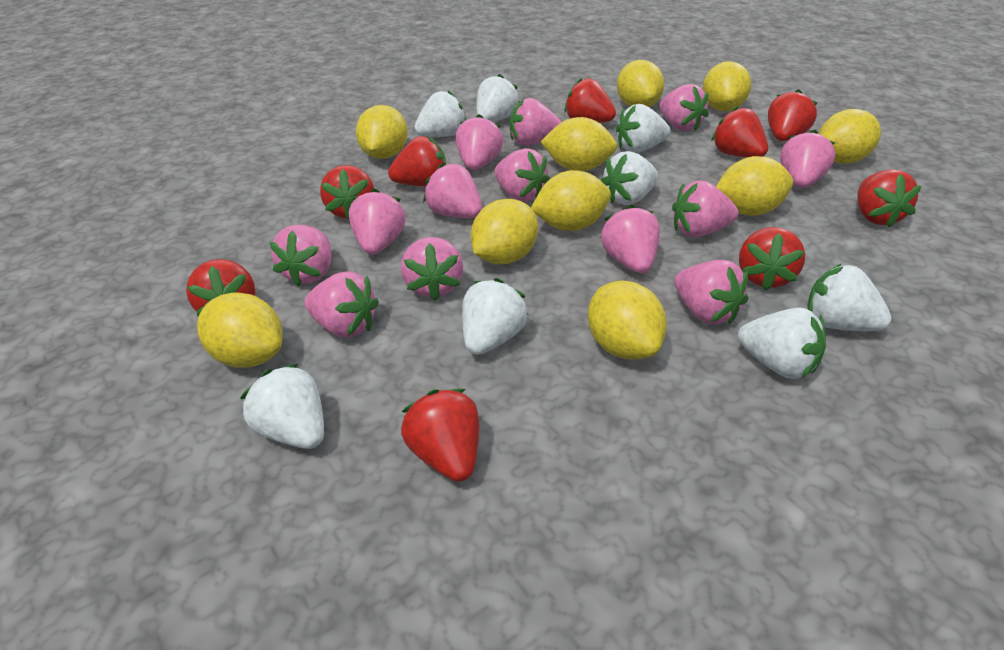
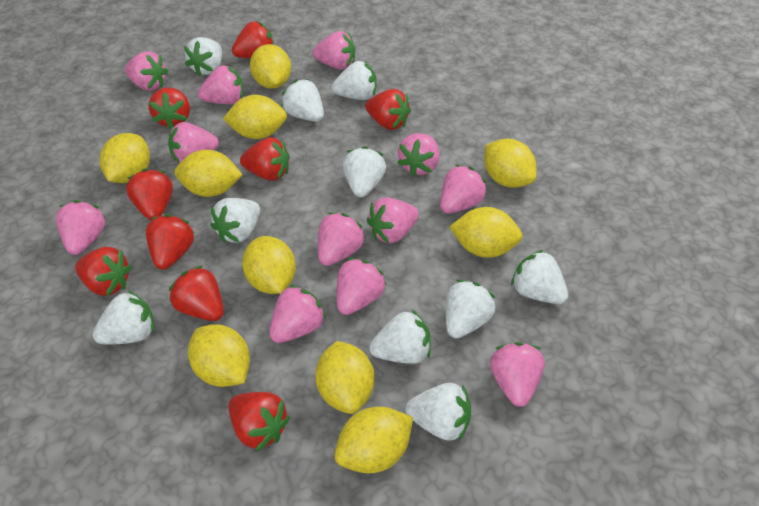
pink strawberry: [269,225,332,287] [305,271,379,338] [349,189,406,255] [401,237,463,301] [423,163,482,218] [456,114,503,170] [494,148,550,202] [510,98,561,146] [600,205,660,273] [659,84,709,131] [672,180,738,238] [674,260,748,324] [780,130,836,188] = 13 -> [56,200,106,255] [125,51,168,91] [168,122,219,163] [198,65,244,104] [269,285,326,343] [313,31,355,70] [318,212,365,266] [337,258,386,315] [367,197,419,243] [397,133,439,177] [440,165,487,214] [490,342,545,407] = 12
white strawberry: [240,364,324,449] [414,90,466,137] [462,278,529,355] [477,74,519,122] [601,151,658,205] [616,104,671,153] [738,307,826,379] [807,263,892,331] = 8 -> [93,290,154,345] [184,37,222,76] [210,198,260,243] [281,79,324,122] [332,61,377,100] [343,146,386,197] [369,310,431,364] [405,383,471,441] [446,280,496,338] [511,250,568,304] = 10

